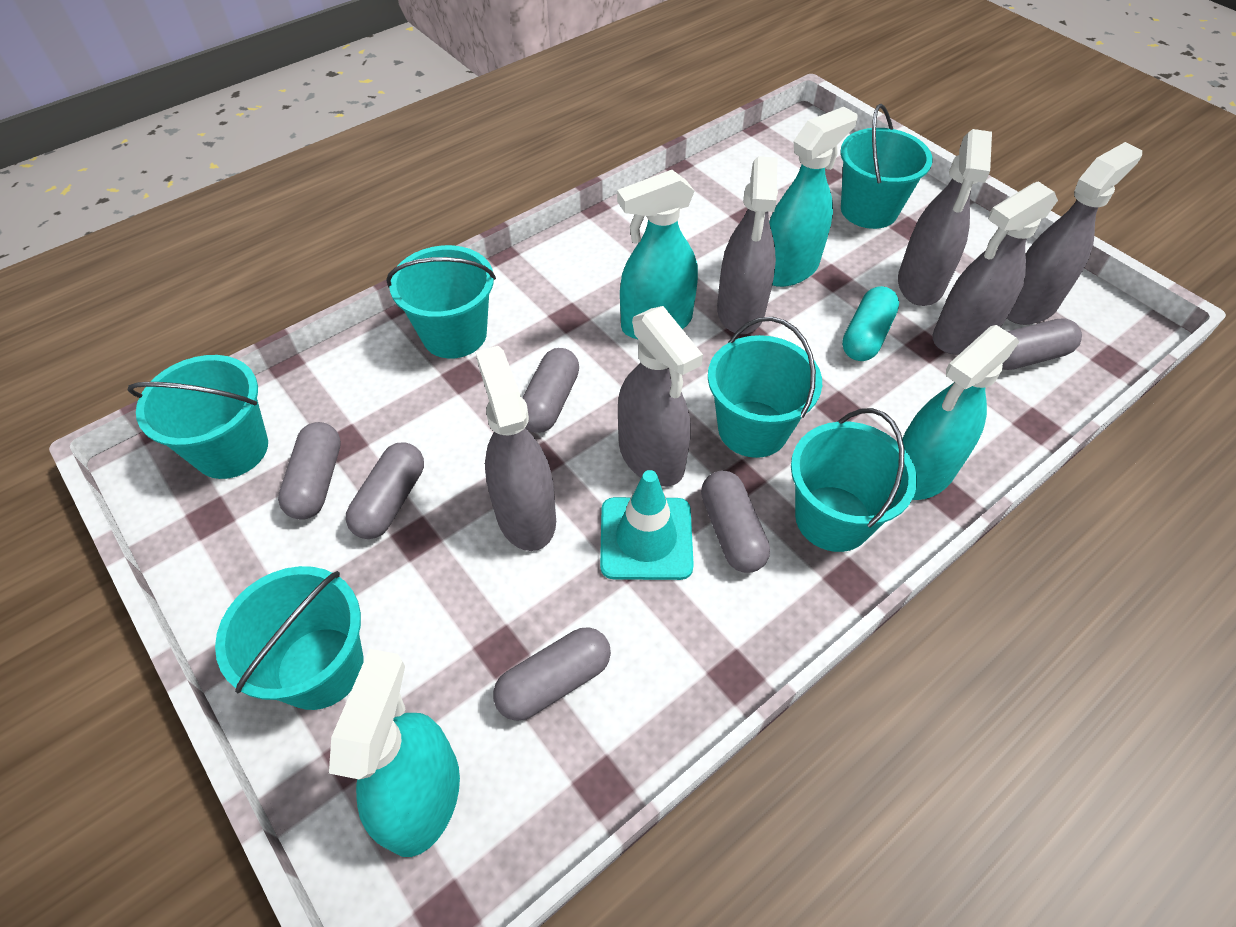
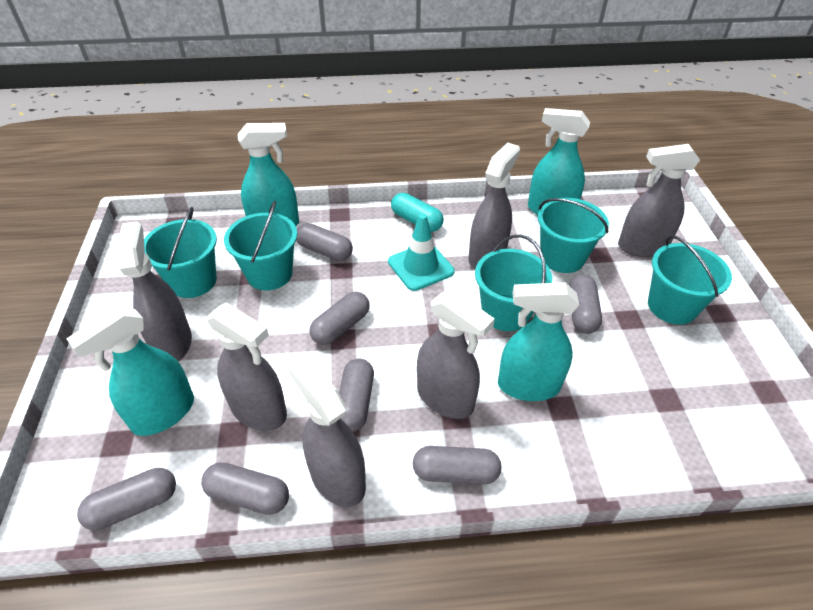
grey capsule: [278,422,341,520] [346,442,424,539] [493,627,611,721] [522,348,579,433] [701,471,770,573] [1002,318,1082,370] = 6 -> [77,468,176,530] [201,462,289,515] [296,223,353,261] [310,292,370,345] [339,358,374,432] [413,446,501,484] [569,275,602,334] = 7
turquoise bucket: [127,355,268,479] [215,566,364,710] [386,245,496,359] [708,317,822,458] [791,408,917,552] [840,104,933,229] = 6 -> [144,207,217,298] [224,201,297,290] [475,234,552,331] [538,198,609,273] [648,235,732,325] = 5

